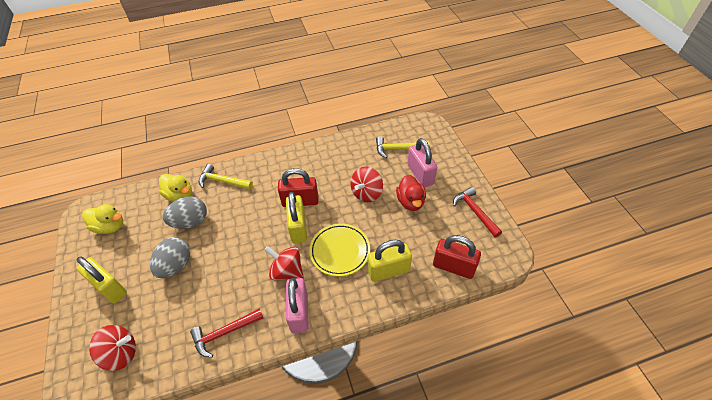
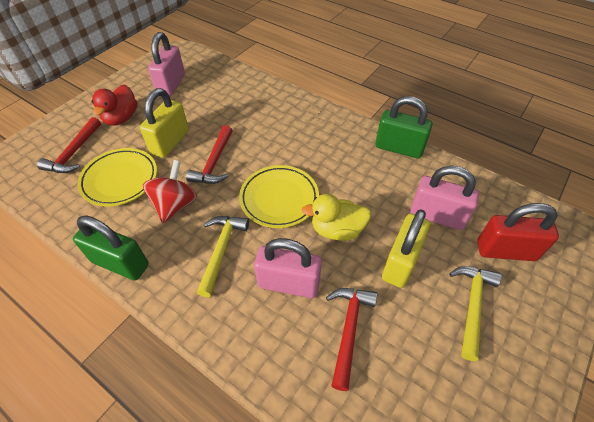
green padlock: none = 0 -> [73,215,149,281] [375,96,432,159] = 2
grey egg: [150,237,190,278] [163,196,207,229] = 2 -> none = 0
pink padlock: [286,278,309,333] [407,138,437,187] = 2 -> [148,32,185,97] [254,238,322,298] [410,166,479,230] = 3
red hammer: [190,309,263,358] [453,187,502,237] = 2 -> [37,117,101,173] [186,125,233,184] [326,288,377,391] = 3
red padlock: [278,168,318,207] [433,235,481,279] = 2 -> [477,203,559,261] = 1
red spinning top: [89,325,136,371] [265,246,304,280] [351,167,383,202] = 3 -> [143,160,197,223] = 1
yellow duck: [82,204,123,234] [159,174,192,202] = 2 -> [302,194,371,241] = 1
yellow padlock: [77,256,127,304] [286,192,307,244] [367,240,412,282] = 3 -> [140,88,189,158] [382,209,430,288] = 2
yellow plate: [309,223,370,276] = 1 -> [77,148,157,206] [239,165,319,228] = 2

